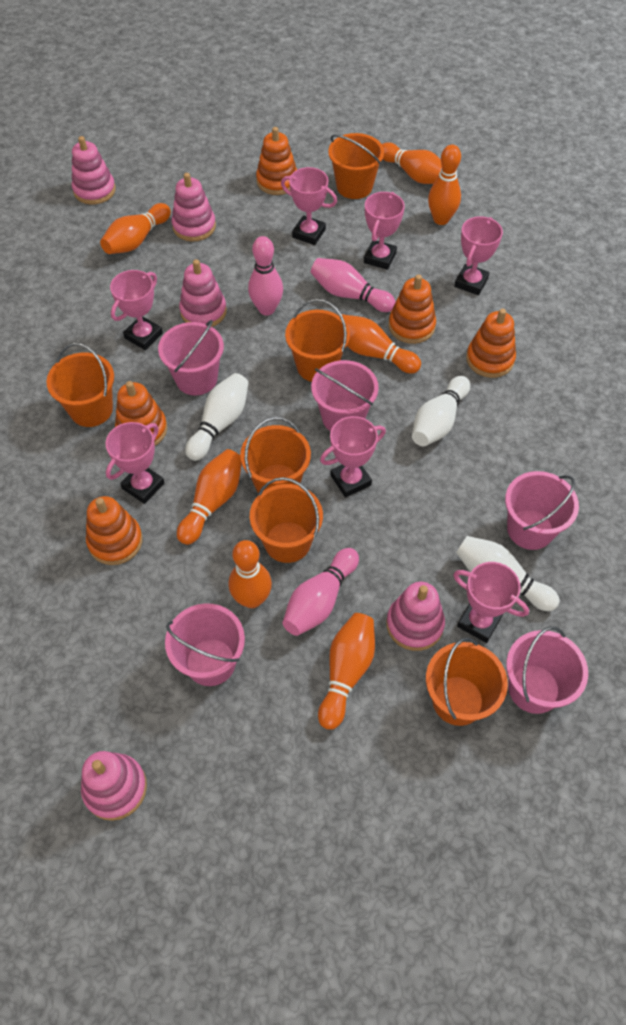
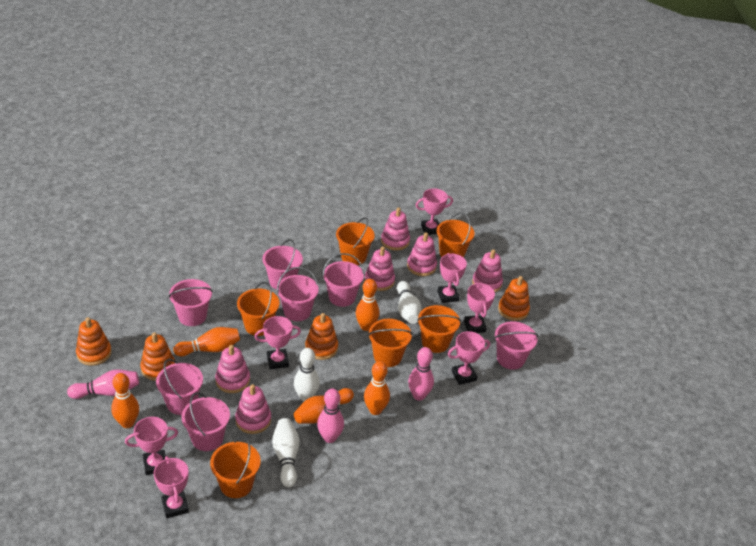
orange bowling pin: [100,203,171,254] [177,449,242,545] [229,540,272,608] [318,613,375,730] [342,314,421,373] [382,142,442,184] [428,145,461,225] = 7 -> [111,373,139,428] [173,327,240,356] [294,388,354,424] [356,279,380,331] [364,361,390,415] = 5
orange stacking toy: [86,496,143,565] [115,381,167,446] [256,127,297,195] [389,274,436,344] [466,309,516,378] = 5 -> [76,317,112,366] [140,332,175,381] [305,313,338,360] [498,276,530,321] = 4
pink bucket: [158,320,224,396] [165,603,245,686] [311,360,379,431] [505,471,579,550] [506,626,588,714] = 5 -> [156,359,203,415] [168,279,213,326] [182,393,230,451] [263,239,303,290] [277,267,319,321] [323,253,364,307] [494,321,538,370] = 7
pink stacking toy: [72,136,116,205] [81,751,147,821] [171,173,216,242] [179,259,227,327] [386,582,445,651] = 5 -> [215,345,250,393] [235,384,271,434] [365,246,395,291] [381,208,410,251] [407,232,437,276] [472,249,503,292] = 6

